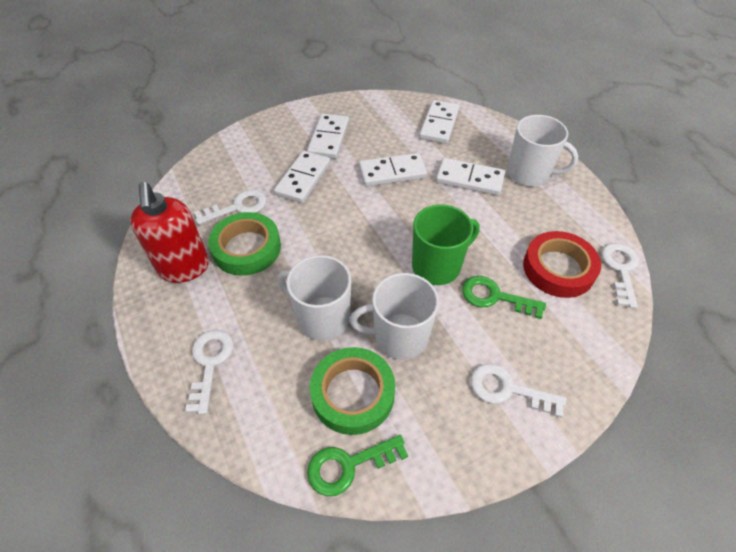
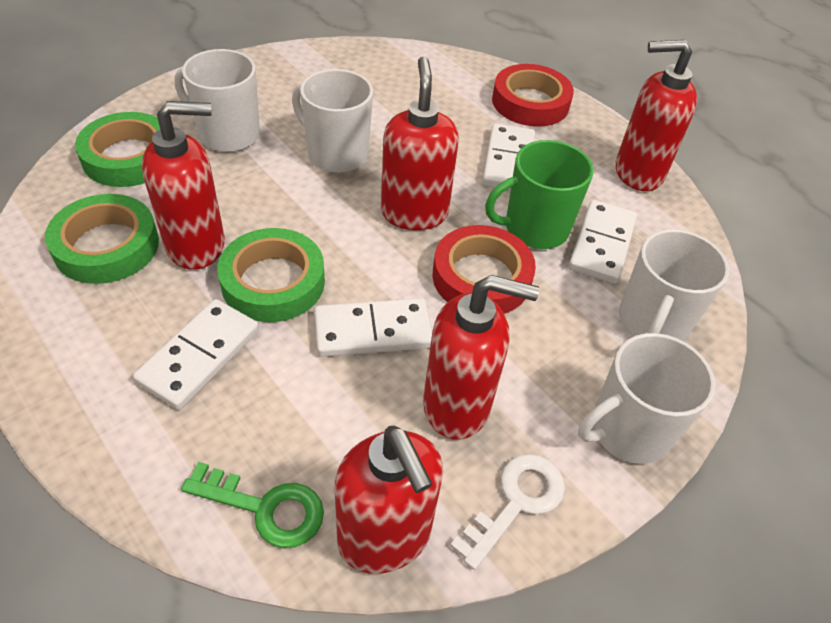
green key: [307,435,408,496] [462,276,546,319] = 2 -> [181,462,324,548] = 1
green tape: [208,212,281,276] [310,347,395,435] = 2 -> [45,194,159,284] [75,112,160,187] [217,228,325,322] = 3
red soap dispenser: [130,182,209,283] = 1 -> [142,101,225,270] [335,426,443,574] [381,57,459,230] [423,275,540,440] [616,40,697,191] = 5
red tape: [523,231,601,298] = 1 -> [433,225,536,314] [492,64,574,127] = 2
white domino: [274,151,330,203] [307,114,349,159] [359,153,427,186] [419,100,460,144] [436,158,505,195] = 5 -> [133,299,259,410] [314,298,432,357] [482,123,535,190] [568,200,637,284] = 4
white key: [185,330,234,415] [194,190,267,225] [471,364,566,418] [601,243,639,308] = 4 -> [450,454,565,570] = 1
white mug: [278,255,351,341] [350,273,439,360] [507,115,578,186] = 3 -> [175,49,260,152] [292,69,373,173] [578,333,715,464] [619,229,729,341] = 4

